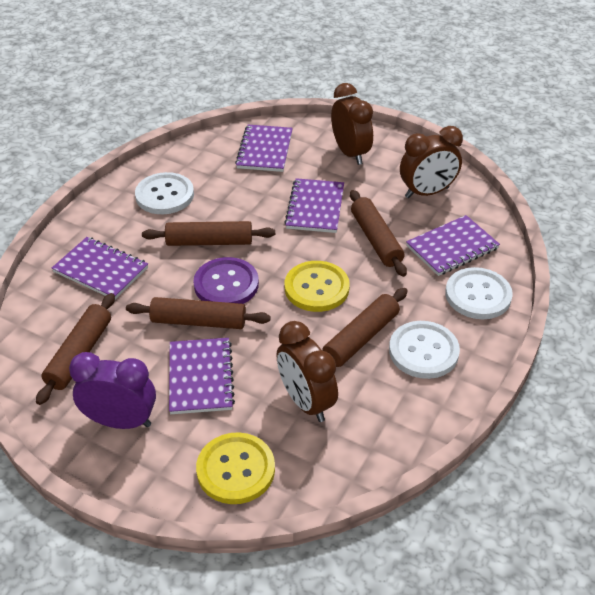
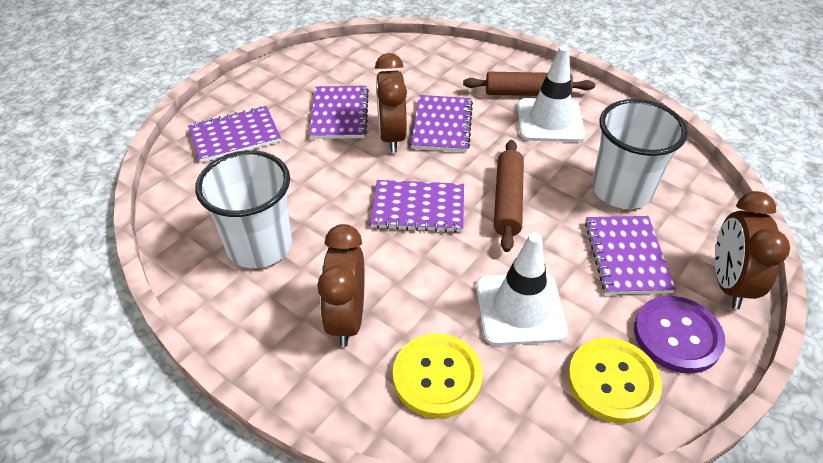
brown rolling pin: [36,293,115,405] [126,297,271,329] [142,221,275,246] [322,288,408,367] [350,190,407,277] = 5 -> [463,72,595,96] [494,140,524,252] = 2
purple clock: [69,352,156,429] = 1 -> none = 0
white button: [135,172,194,214] [389,321,460,379] [445,267,513,319] = 3 -> none = 0
white cup: none = 0 -> [195,150,292,268] [592,99,688,209] = 2
white traffic cone: none = 0 -> [476,233,568,346] [517,46,585,142] = 2

